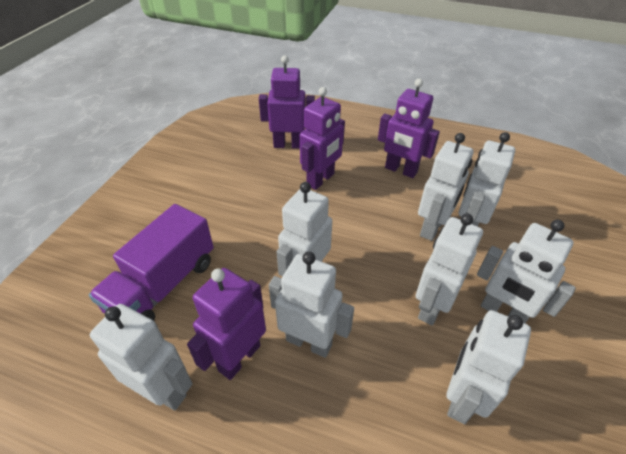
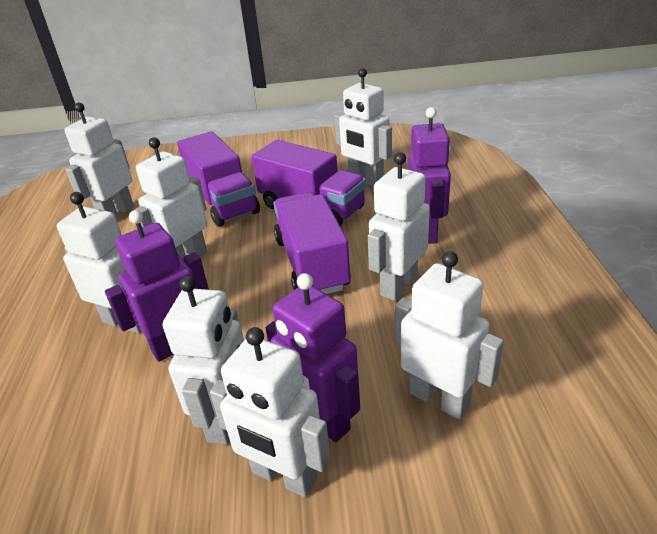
purple robot: [187,268,266,380] [259,55,315,149] [300,87,345,190] [378,79,440,178] = 4 -> [105,210,209,362] [266,273,360,442] [408,107,451,244] = 3
purple truck: [89,204,214,321] = 1 -> [177,131,260,227] [252,140,366,226] [273,192,351,294] = 3

